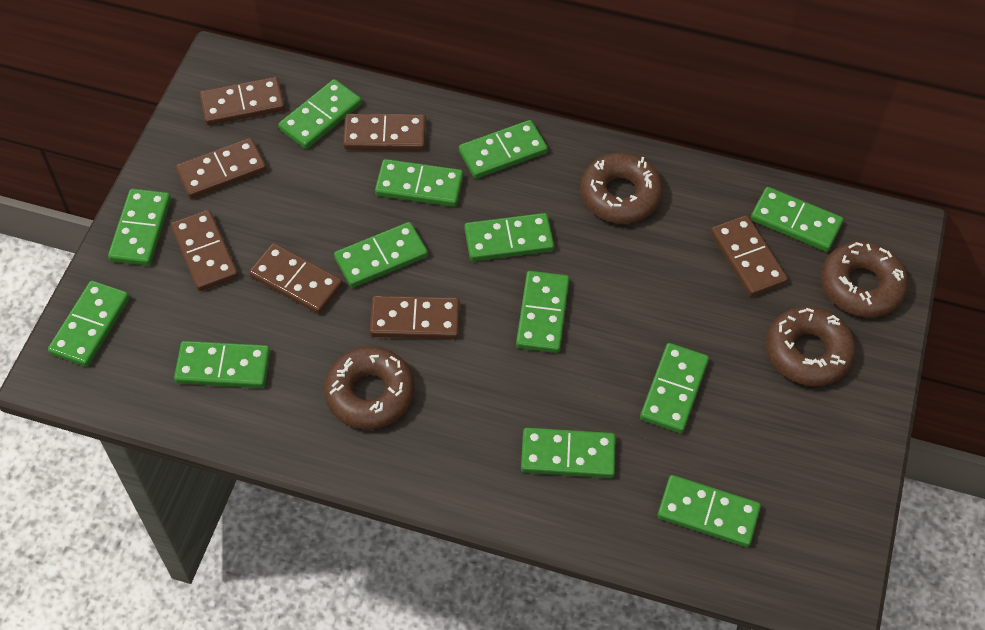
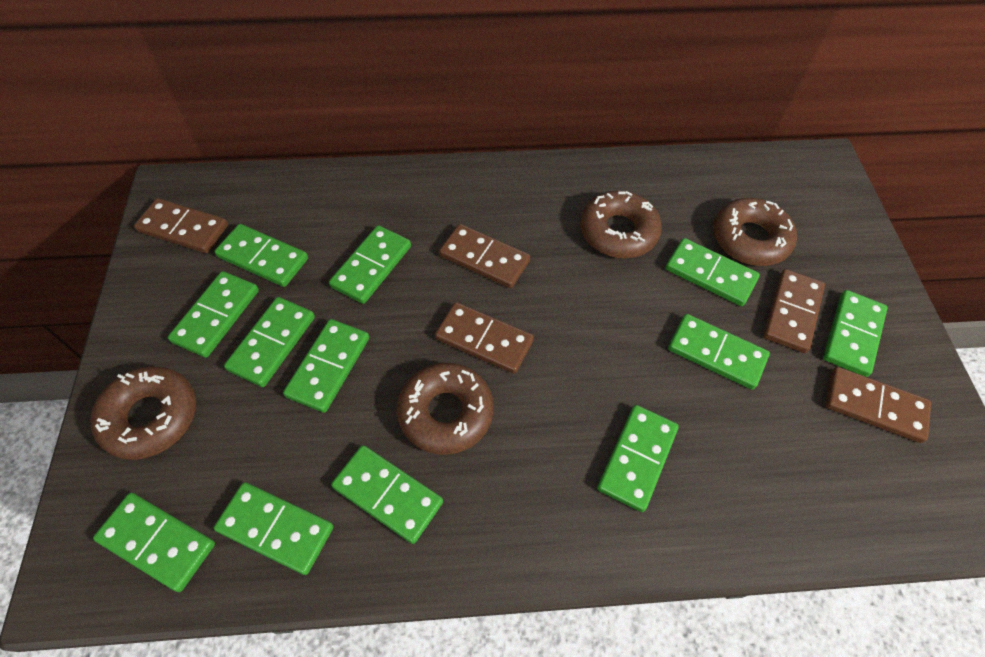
brown domino: [171,210,238,291] [176,138,267,199] [200,77,285,125] [249,243,343,314] [343,114,426,150] [370,296,460,339] [711,215,788,297] = 7 -> [134,198,228,253] [435,302,534,374] [439,224,530,288] [763,269,825,353] [825,367,931,443] = 5
green domino: [48,281,130,367] [108,189,171,266] [174,341,270,388] [278,79,362,149] [334,222,428,288] [375,159,463,207] [459,120,548,179] [464,213,554,261] [516,271,569,353] [521,428,616,478] [640,343,709,433] [657,475,761,547] [751,187,843,252] = 13 -> [93,493,215,592] [168,271,259,358] [214,224,308,287] [214,482,334,575] [224,297,315,387] [283,319,369,413] [329,225,411,304] [331,445,443,544] [597,405,679,512] [665,238,760,306] [668,314,770,390] [823,290,887,377] = 12

